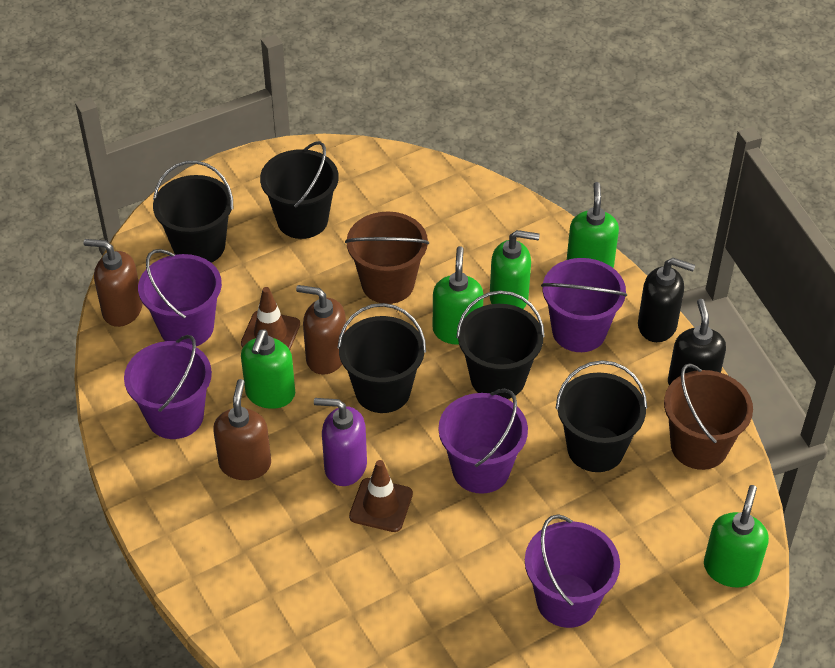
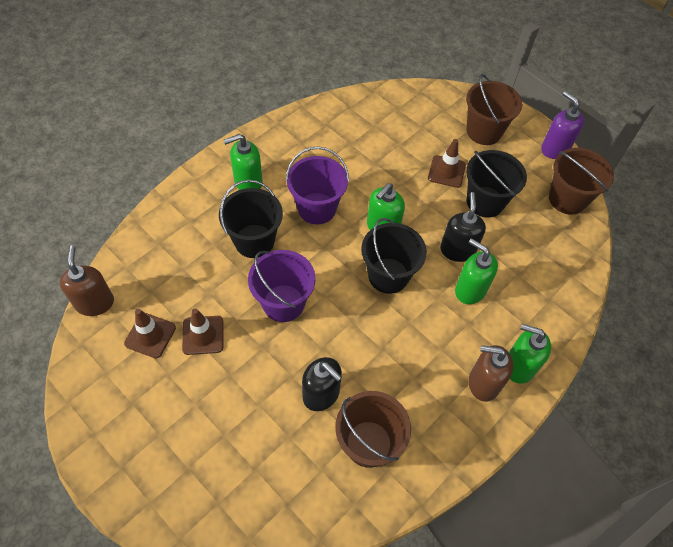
black bucket: [153,161,233,263] [260,141,339,239] [337,303,426,413] [456,291,545,399] [556,360,647,472] = 5 -> [219,180,283,258] [361,218,427,294] [466,150,527,217] = 3
brown bucket: [345,212,429,304] [664,363,753,470] = 2 -> [335,391,411,468] [466,74,522,145] [549,148,614,215] = 3
brown soap dispenser: [84,239,143,327] [213,379,271,480] [296,285,346,375] = 3 -> [60,245,114,316] [469,345,513,402] = 2
brown traffic cone: [241,287,300,350] [349,460,413,532] = 2 -> [124,309,176,358] [182,308,223,355] [428,139,466,188] = 3
green soap dispenser: [241,329,295,409] [433,246,484,345] [490,230,540,309] [567,182,619,268] [704,485,769,588] = 5 -> [223,134,263,190] [367,183,405,230] [455,238,498,304] [509,324,551,384] = 4
purple bucket: [124,335,212,439] [138,249,222,346] [438,389,528,494] [525,514,620,628] [541,258,627,352] = 5 -> [248,250,316,322] [286,146,349,224] = 2

